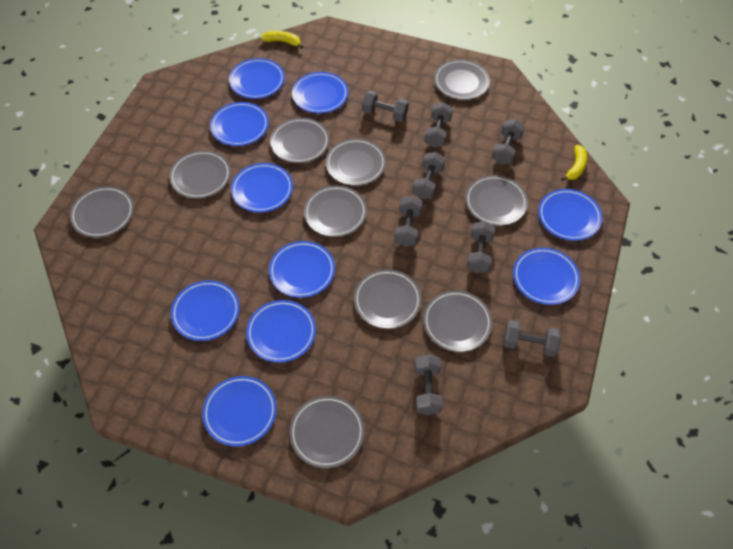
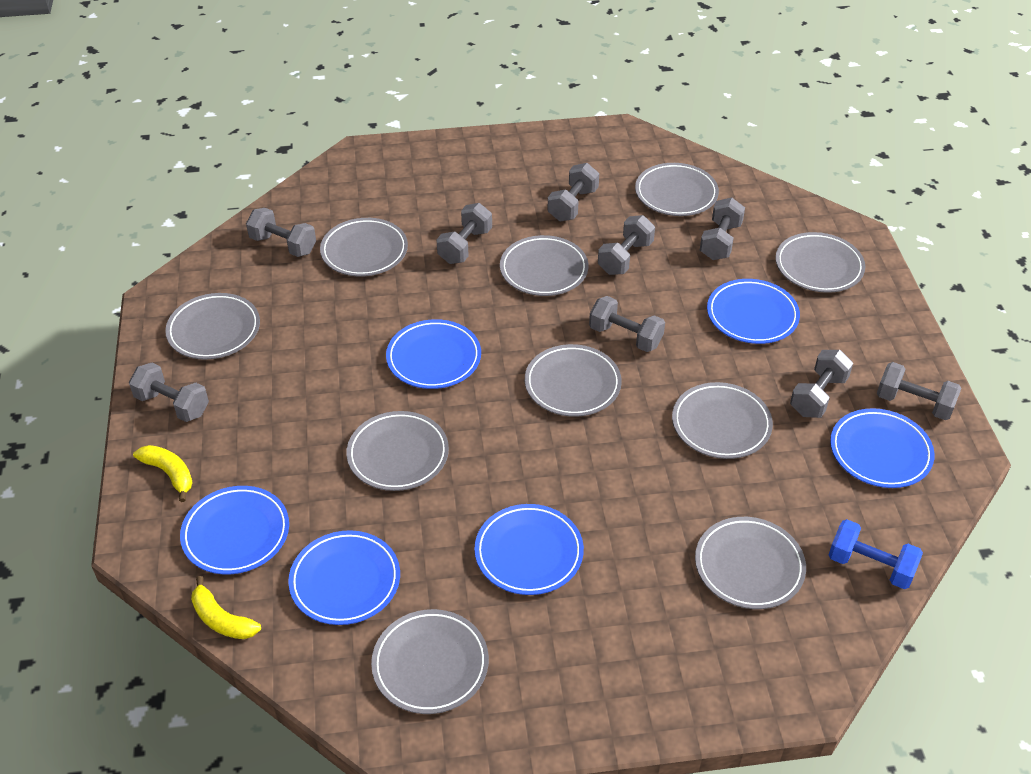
blue dumbbell: none = 0 -> [829,519,923,589] = 1
blue plate: [171,280,240,341] [202,376,277,446] [210,102,269,146] [229,58,285,99] [231,163,293,212] [246,300,316,362] [269,241,335,298] [292,72,348,113] [513,248,580,305] [538,189,602,241] = 10 -> [180,486,289,574] [288,530,400,625] [386,319,481,389] [474,504,584,595] [707,279,800,344] [830,408,935,488] = 6
grey dumbbell: [362,90,409,122] [395,196,423,247] [412,152,445,199] [415,354,443,415] [424,102,453,148] [467,221,495,274] [492,119,524,164] [503,320,561,357] = 8 -> [129,363,209,422] [246,208,316,257] [436,203,492,264] [547,163,599,221] [589,296,665,352] [598,215,655,275] [700,197,745,260] [790,350,853,418] [877,362,961,420] = 9

